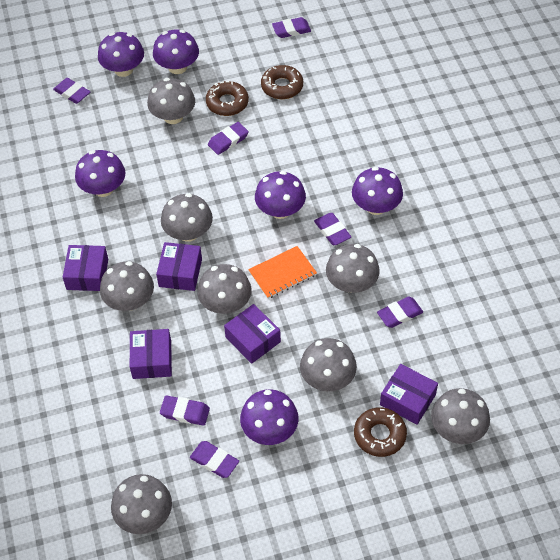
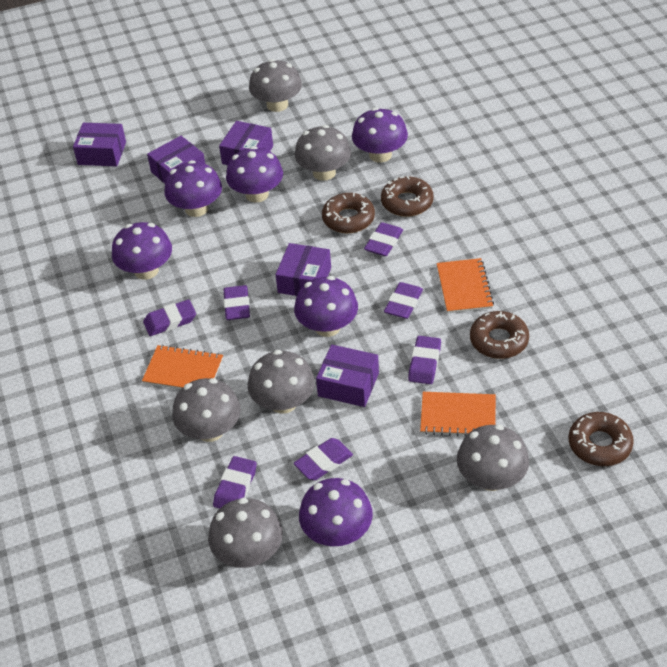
brown donut: [206,81,249,116] [261,65,303,99] [354,407,407,457] = 3 -> [322,193,375,233] [381,176,434,217] [470,311,529,359] [569,412,634,466] = 4
grey mushroom: [100,261,154,311] [111,474,172,534] [147,78,195,124] [161,193,213,242] [197,264,251,314] [300,338,357,391] [326,244,380,293] [431,388,490,444] = 8 -> [172,378,241,442] [208,498,283,568] [248,350,315,414] [249,59,302,112] [295,125,351,181] [457,424,529,491] = 6
orange notebook: [248,246,317,299] = 1 -> [142,345,223,389] [420,392,496,437] [437,258,494,313] = 3

